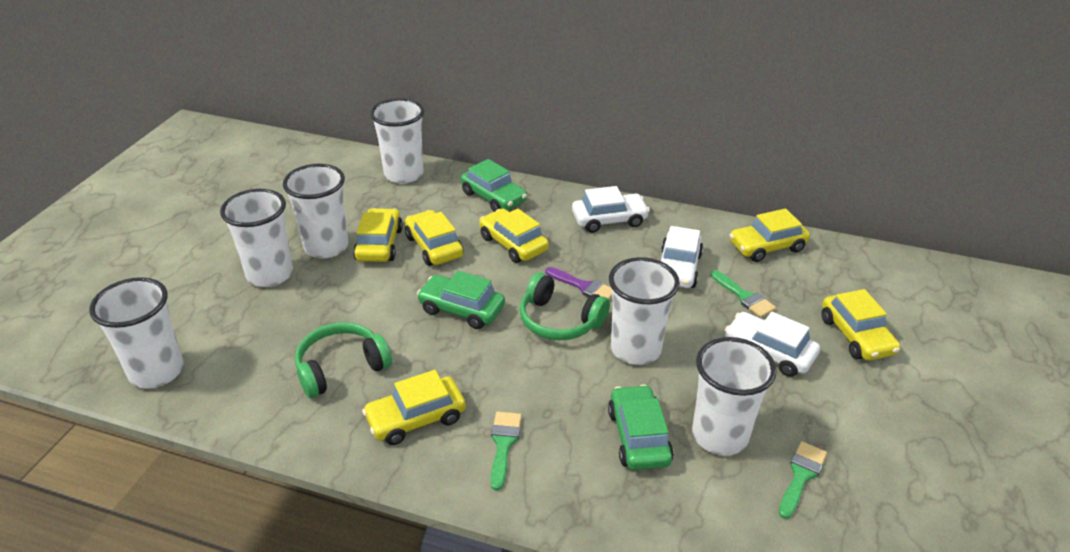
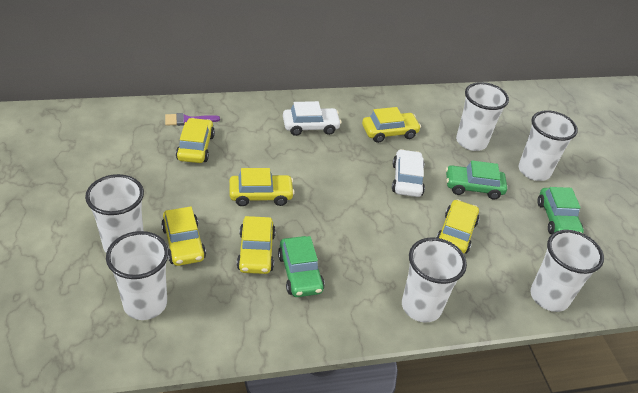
green brush: [491,412,522,491] [711,270,776,318] [779,441,827,519] = 3 -> none = 0
green headphones: [295,322,392,398] [520,273,610,340] = 2 -> none = 0
white car: [572,186,650,233] [661,226,703,288] [725,312,820,377] = 3 -> [283,101,341,136] [392,149,425,197] = 2

